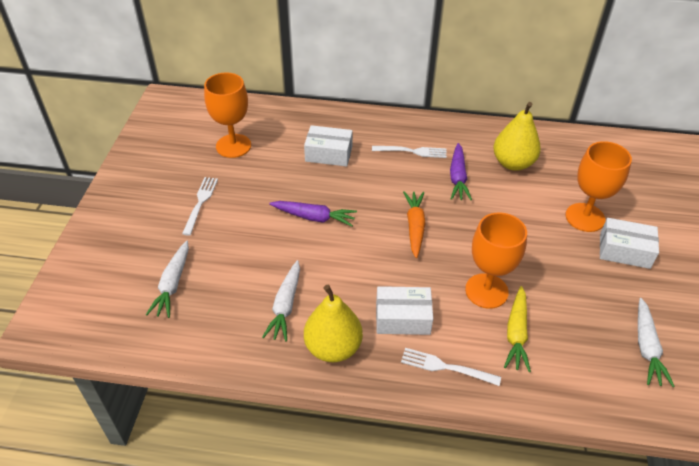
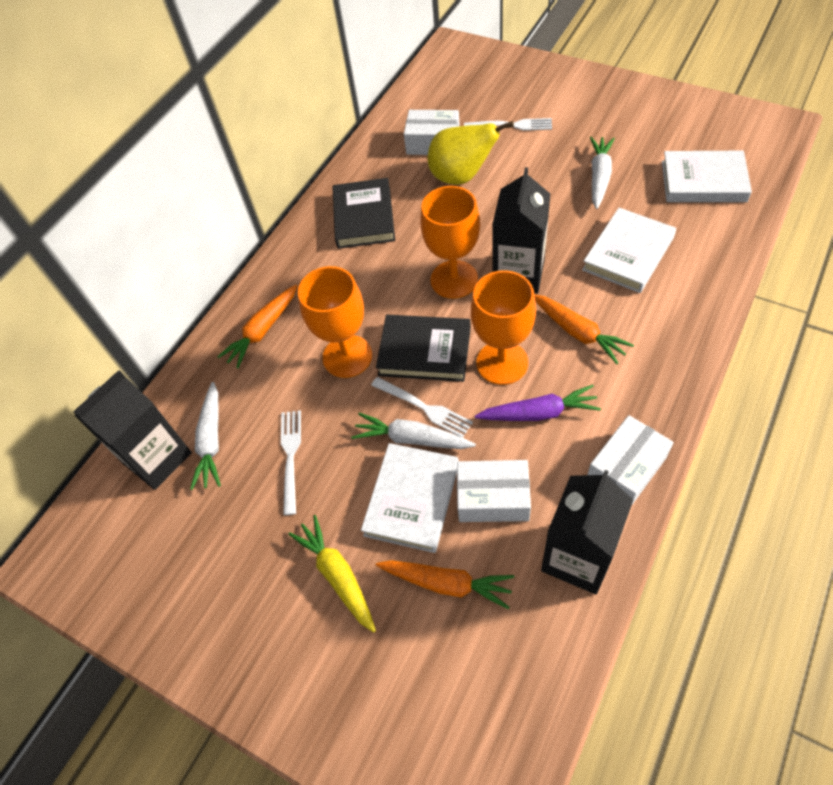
black book: none = 0 -> [333,178,395,249] [376,315,471,382] = 2
black carton: none = 0 -> [73,370,192,490] [492,167,550,294] [541,470,633,594] = 3
orange carrot: [403,191,425,258] = 1 -> [217,285,297,369] [376,560,514,609] [534,294,634,364] = 3
purple carrot: [269,201,357,227] [450,143,472,201] = 2 -> [475,385,601,421] = 1
white book: none = 0 -> [361,443,459,553] [582,208,676,293] [662,151,752,202] = 3
yellow pear: [304,285,363,362] [493,102,541,171] = 2 -> [428,121,514,185] = 1

